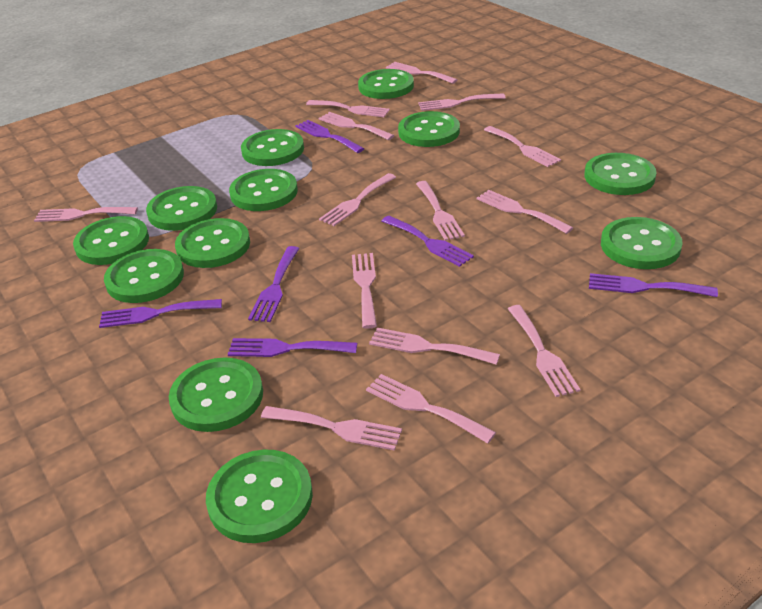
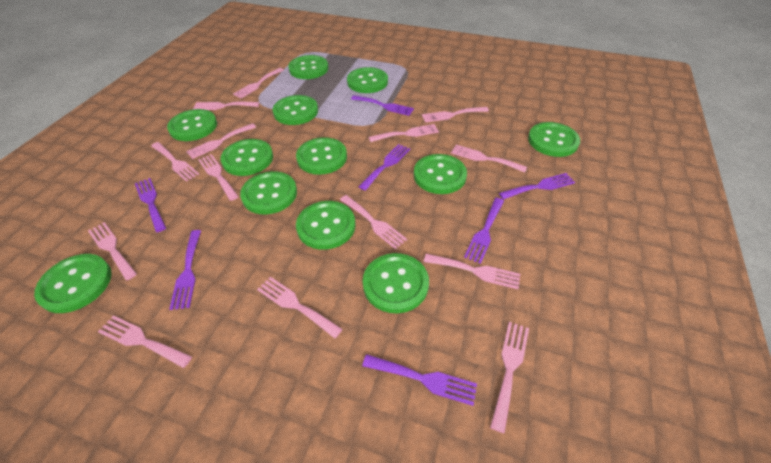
purple fork: [99,299,222,328] [228,338,357,357] [248,246,299,322] [295,120,364,153] [382,216,474,267] [589,273,718,297] = 6 -> [135,178,166,232] [170,230,201,310] [351,95,414,116] [359,144,410,191] [362,354,477,406] [464,198,504,264] [499,173,575,200] = 7

